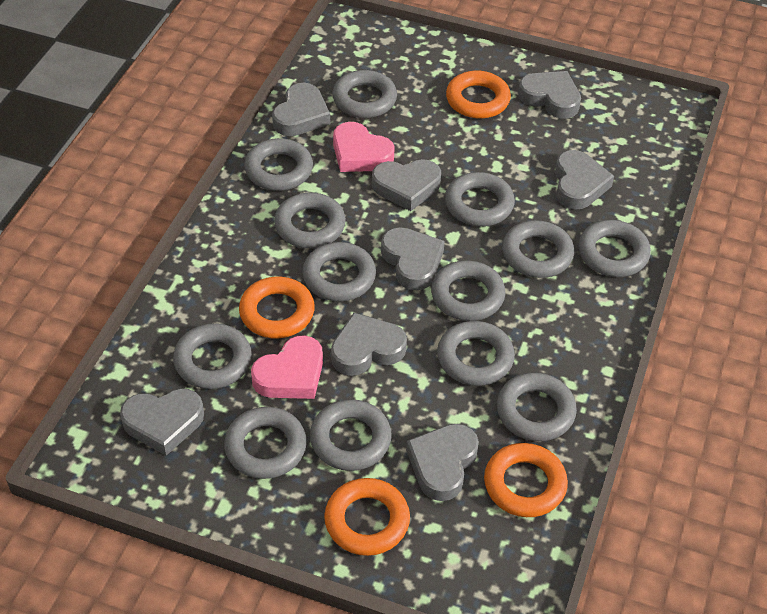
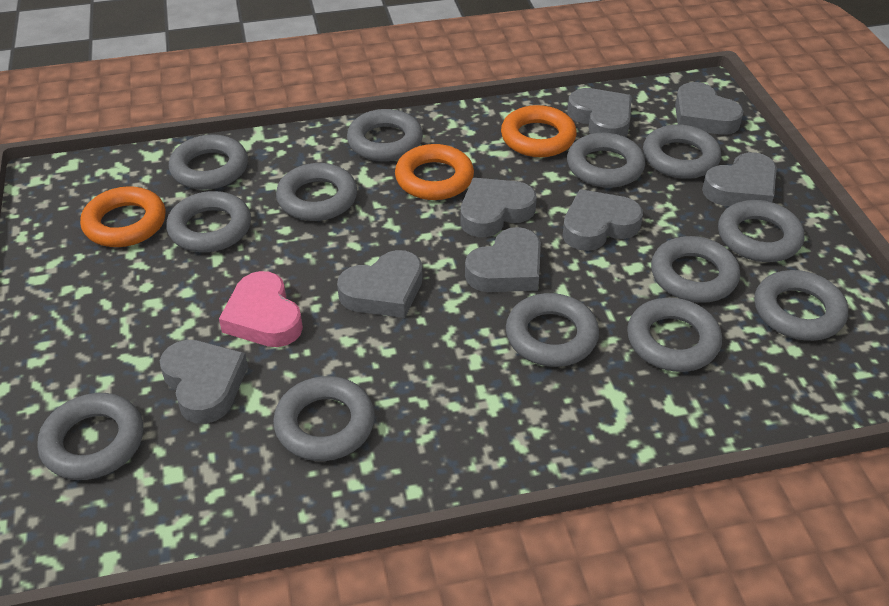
orange ring: [239,277,315,338] [324,478,410,556] [446,71,511,119] [484,443,568,517] = 4 -> [80,186,166,247] [395,144,474,200] [501,105,577,157] = 3
pink heart: [251,335,323,399] [333,122,395,172] = 2 -> [219,271,303,347] = 1

